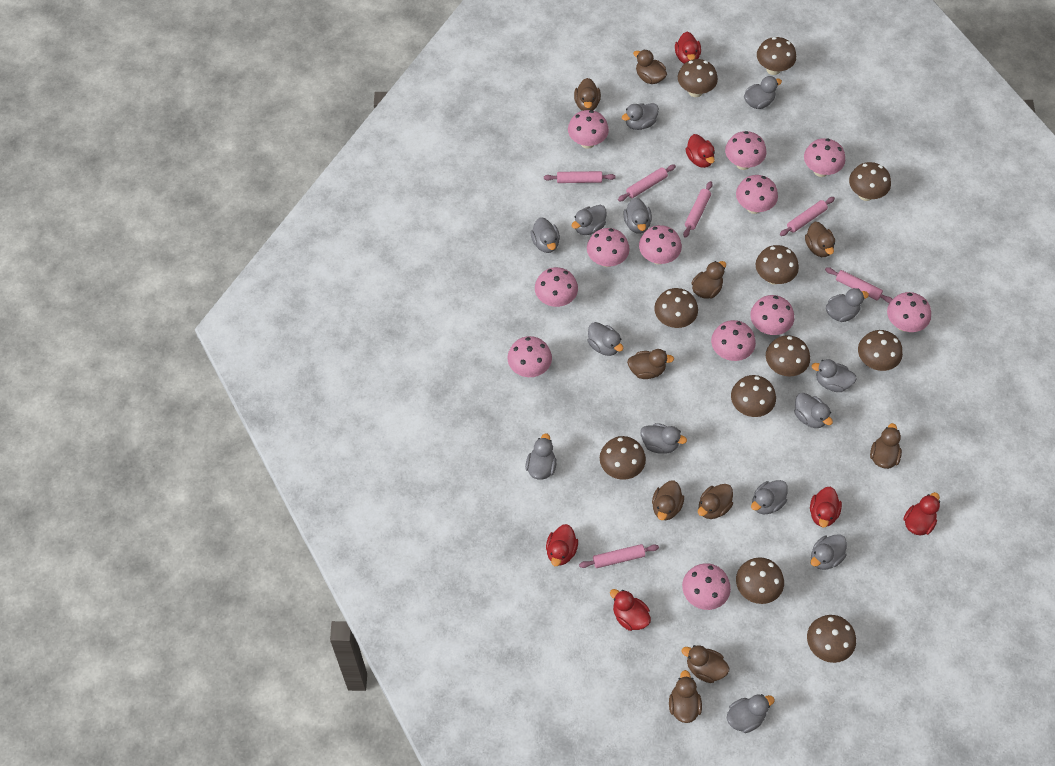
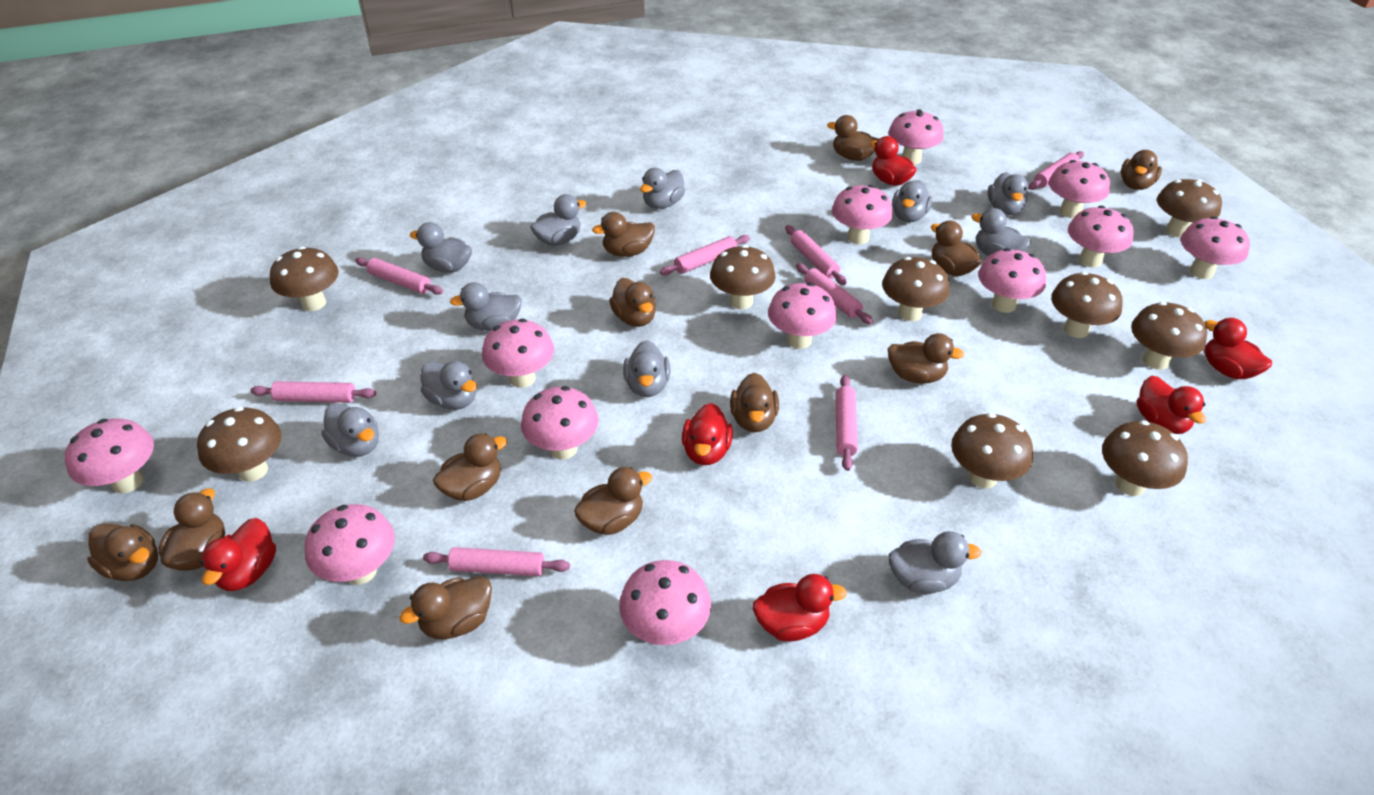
brown duck: [574,78,601,111] [627,349,674,379] [633,49,667,84] [652,480,684,520] [669,670,702,723] [682,645,729,683] [691,261,726,299] [698,484,733,519] [805,222,835,257] [870,423,902,469] = 10 -> [87,523,158,581] [158,488,225,571] [399,576,492,639] [433,433,507,501] [574,467,652,535] [592,212,655,257] [609,278,656,327] [730,373,779,432] [827,115,879,161] [888,333,964,384] [931,220,982,276] [1121,150,1162,190] = 12
brown mushroom: [600,436,646,480] [654,288,698,328] [678,59,718,97] [731,375,776,417] [736,557,784,604] [756,245,799,285] [757,37,796,75] [766,335,810,377] [807,615,856,663] [849,162,891,201] [858,330,903,371] = 11 -> [197,407,282,482] [270,246,338,311] [710,245,776,309] [882,257,950,321] [951,413,1033,488] [1051,272,1123,338] [1102,420,1188,496] [1131,302,1207,370] [1157,179,1222,238] = 9
grey duck: [525,433,557,480] [531,217,560,253] [572,205,606,235] [588,322,624,356] [622,103,659,130] [623,198,652,234] [641,423,687,454] [727,694,775,733] [744,76,782,109] [751,480,788,514] [794,393,833,428] [811,359,857,392] [811,534,847,570] [826,288,869,322] = 14 -> [321,403,379,457] [410,222,472,273] [421,361,477,410] [450,282,522,331] [530,194,587,246] [623,340,671,397] [640,168,685,209] [888,531,981,594] [892,180,933,222] [971,208,1031,256] [987,172,1028,215] = 11
pink rolling pin: [544,171,615,183] [579,544,659,568] [618,164,676,201] [683,181,713,238] [780,197,835,236] [825,267,893,303] = 6 -> [250,381,376,403] [355,257,443,295] [423,547,570,576] [660,235,750,276] [785,225,847,285] [796,263,873,324] [836,375,858,471] [1028,151,1084,190] = 8

